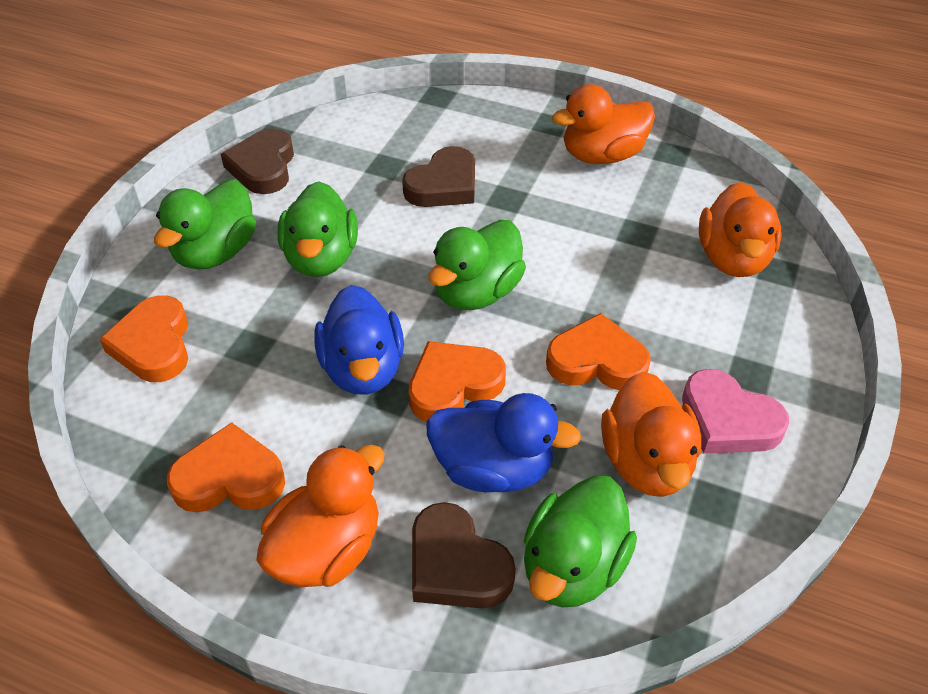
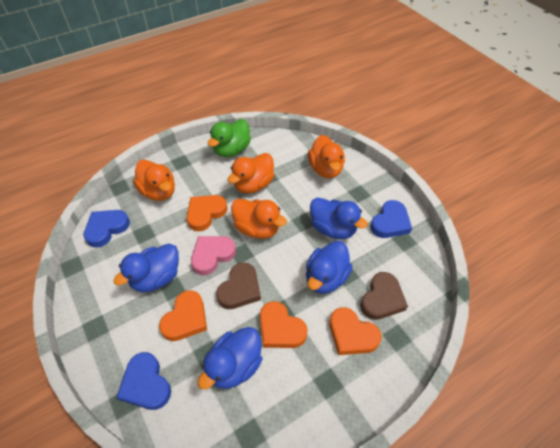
blue duck: [314,285,404,395] [426,393,581,492] = 2 -> [113,243,179,293] [198,327,262,389] [306,241,353,294] [310,197,368,239] = 4
blue heart: none = 0 -> [84,210,130,248] [116,352,171,410] [370,200,412,238] = 3
brown heart: [221,129,294,194] [402,146,475,207] [412,502,516,609] = 3 -> [216,263,261,309] [360,272,408,320] = 2
green duck: [154,179,256,270] [278,181,358,277] [428,220,526,310] [524,475,637,608] = 4 -> [208,119,251,157] = 1

